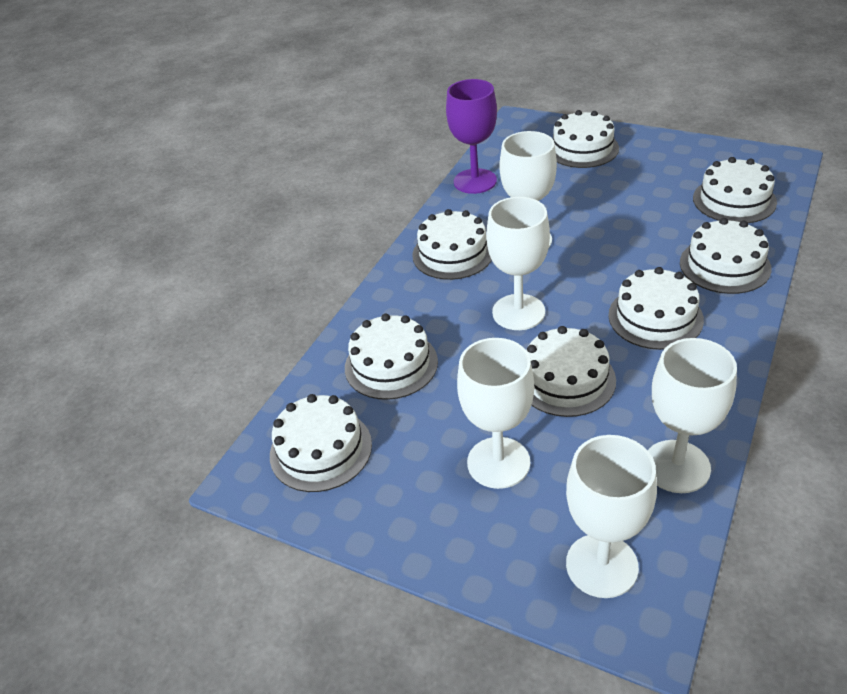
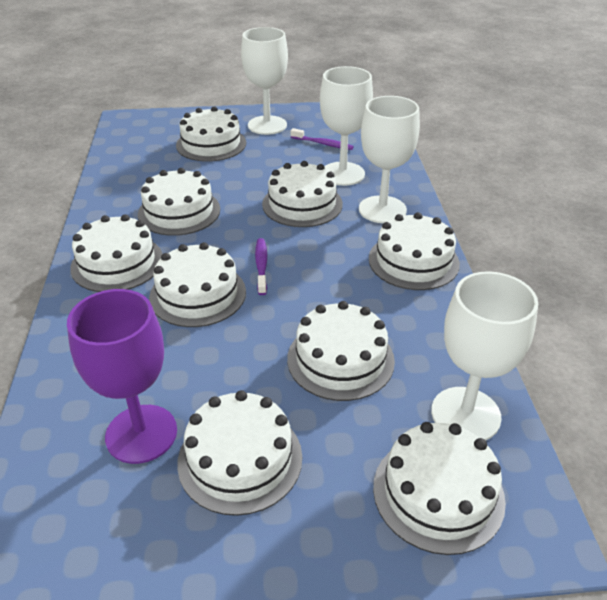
purple toothbrush: none = 0 -> [255,238,267,295] [291,128,354,150] = 2
white cake: [270,394,372,492] [345,314,438,400] [412,209,492,280] [526,326,616,417] [553,110,619,168] [608,267,704,350] [680,218,772,294] [693,157,777,223] = 8 -> [70,214,162,292] [138,168,220,236] [149,242,246,327] [176,107,246,162] [177,390,302,516] [262,161,343,227] [287,301,395,401] [369,212,460,290] [373,422,506,555] = 9
white goblet: [457,338,534,489] [486,197,550,330] [499,131,557,247] [566,435,657,598] [648,338,737,493] = 5 -> [241,27,288,135] [320,66,373,186] [359,96,420,223] [431,271,538,441] = 4

